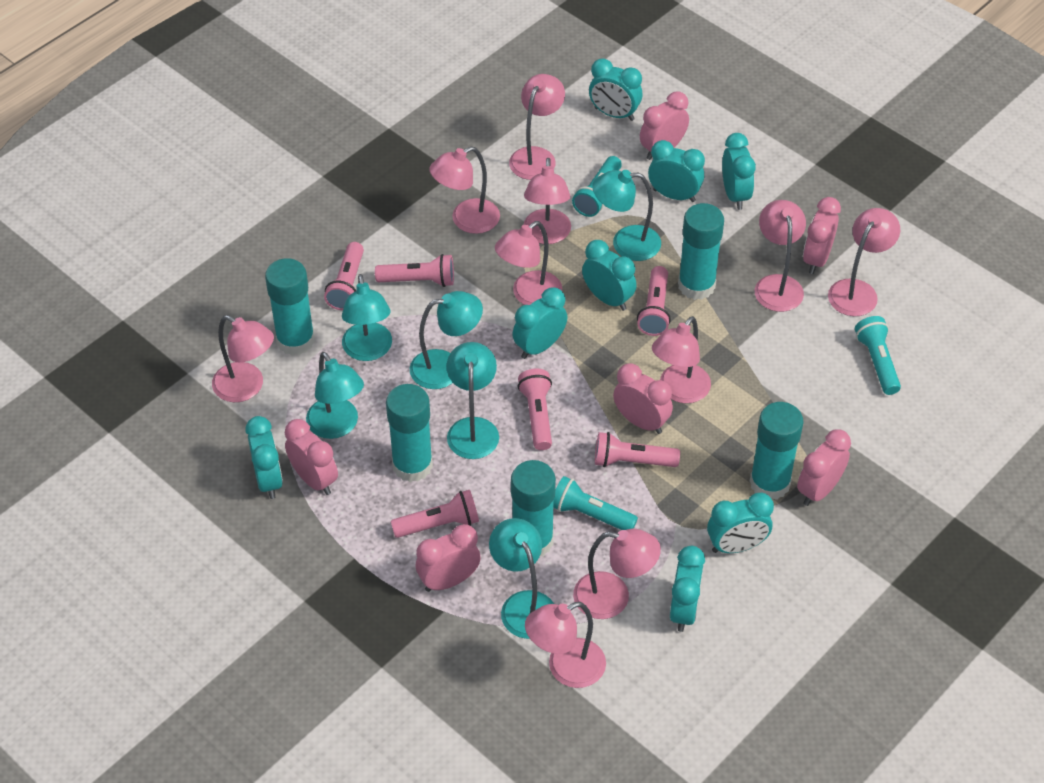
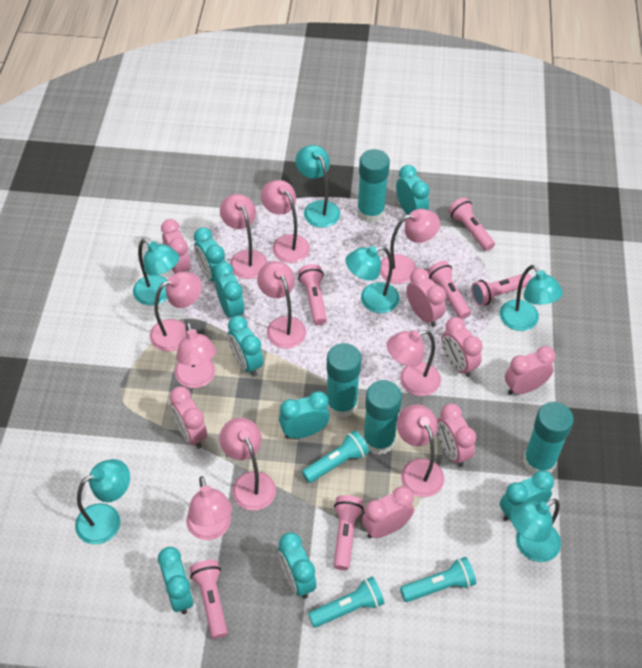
pink clock: [285,419,338,495] [416,524,481,592] [613,363,673,434] [640,91,689,160] [797,429,851,506] [803,197,841,274] = 6 -> [161,219,191,273] [170,386,207,449] [362,486,414,538] [406,268,446,327] [437,403,476,467] [441,317,483,377] [505,346,556,395] = 7
turquoise glue stick: [265,258,315,356] [386,384,433,482] [511,460,556,556] [678,203,724,300] [750,402,804,500] = 5 -> [326,343,362,418] [357,149,390,223] [363,380,402,455] [523,402,574,474] = 4

